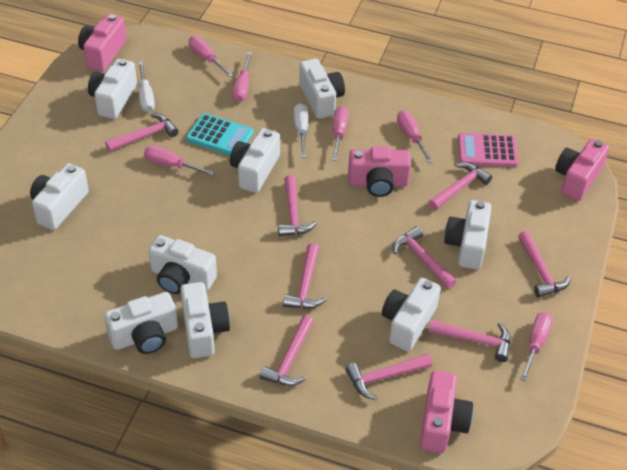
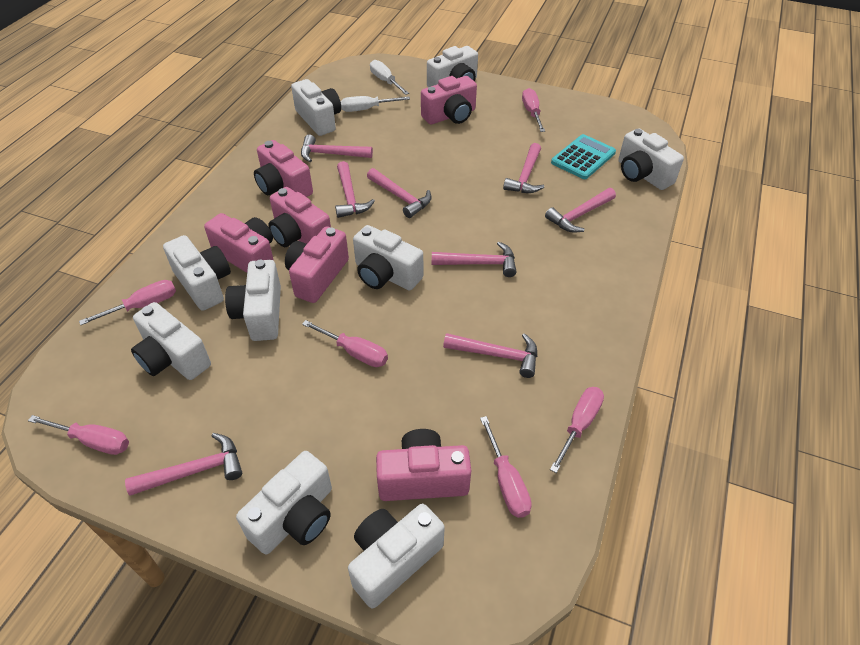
pink calculator: [458,133,519,167] = 1 -> none = 0
pink camera: [78,14,126,72] [348,147,411,197] [420,371,473,453] [555,138,609,201] = 4 -> [204,213,274,273] [254,140,313,197] [268,187,331,247] [285,226,349,303] [376,429,471,501] [421,76,477,125] = 6
pink hammer: [105,113,179,152] [260,315,314,386] [278,175,317,236] [283,243,326,309] [345,353,432,400] [393,226,457,289] [429,162,492,210] [429,320,511,362] [518,231,571,298] = 9 -> [125,433,242,496] [301,135,373,162] [335,161,375,218] [367,168,432,218] [432,242,516,277] [443,333,537,378] [503,143,544,193] [545,188,616,232] = 8

